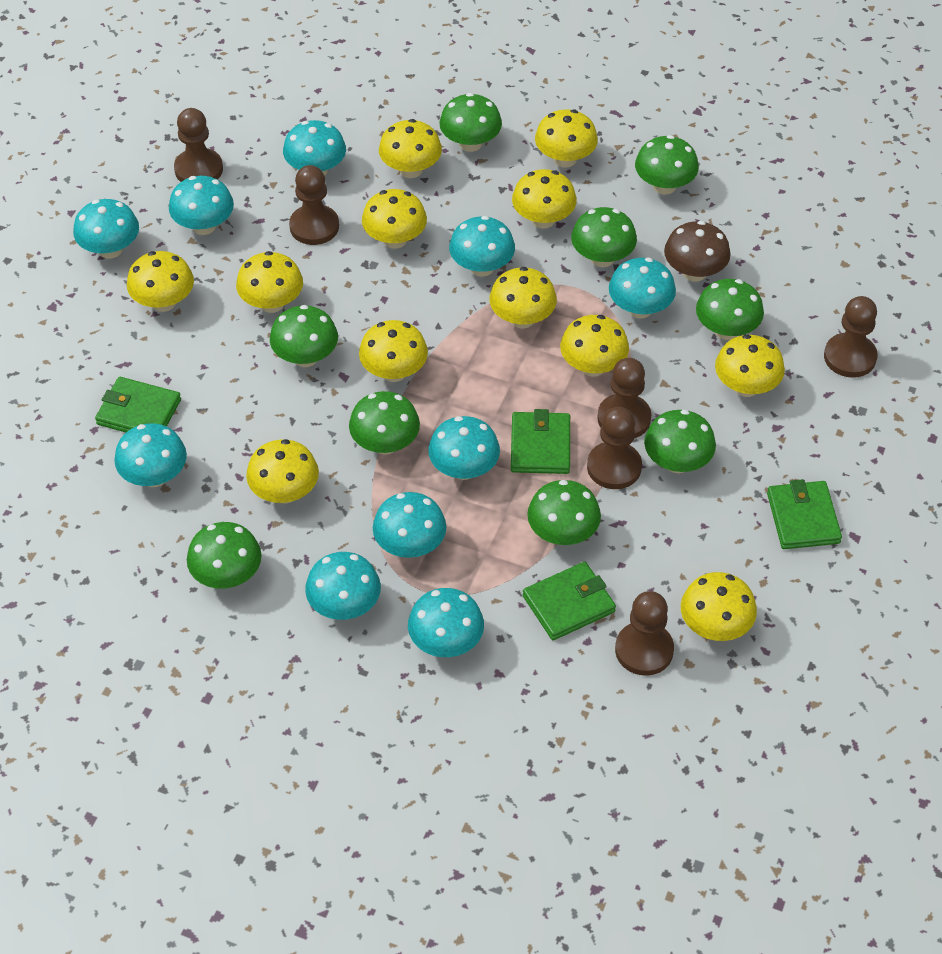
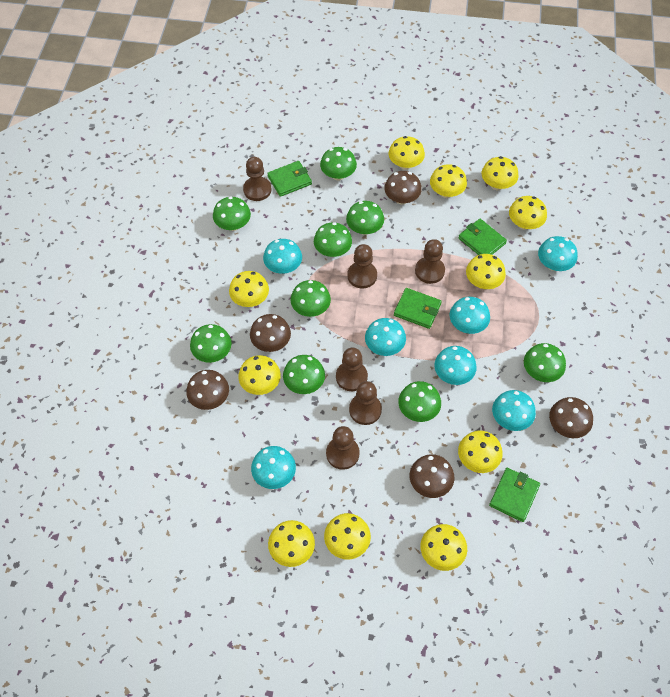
brown mushroom: [664,221,731,282] = 1 -> [186,370,229,410] [250,314,291,352] [384,171,422,205] [410,454,455,498] [549,397,593,438] = 5
turquoise mushroom: [73,199,139,259] [114,424,187,487] [169,176,234,235] [283,120,346,176] [305,552,381,620] [373,492,446,558] [408,588,484,657] [428,416,500,480] [449,216,515,277] [609,258,676,319] = 10 -> [251,446,296,489] [263,239,302,274] [365,318,406,356] [434,346,477,385] [450,297,490,334] [492,390,536,431] [538,236,577,271] = 7
yellow mushroom: [127,251,194,312] [236,251,303,313] [246,439,319,504] [359,320,428,382] [362,189,427,249] [379,119,442,178] [490,267,557,329] [512,169,577,229] [535,109,598,168] [560,315,629,377] [681,572,757,641] [715,334,785,397] = 12 -> [229,271,269,307] [238,355,281,395] [268,520,315,567] [324,513,371,559] [389,136,425,170] [421,524,467,571] [430,164,467,198] [458,431,503,473] [466,254,506,289] [482,156,519,190] [509,196,547,230] = 11

